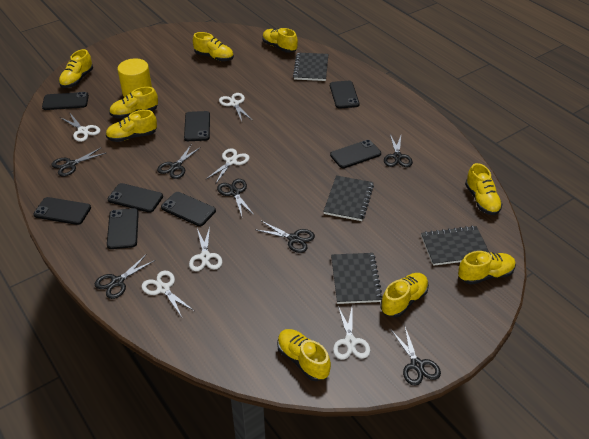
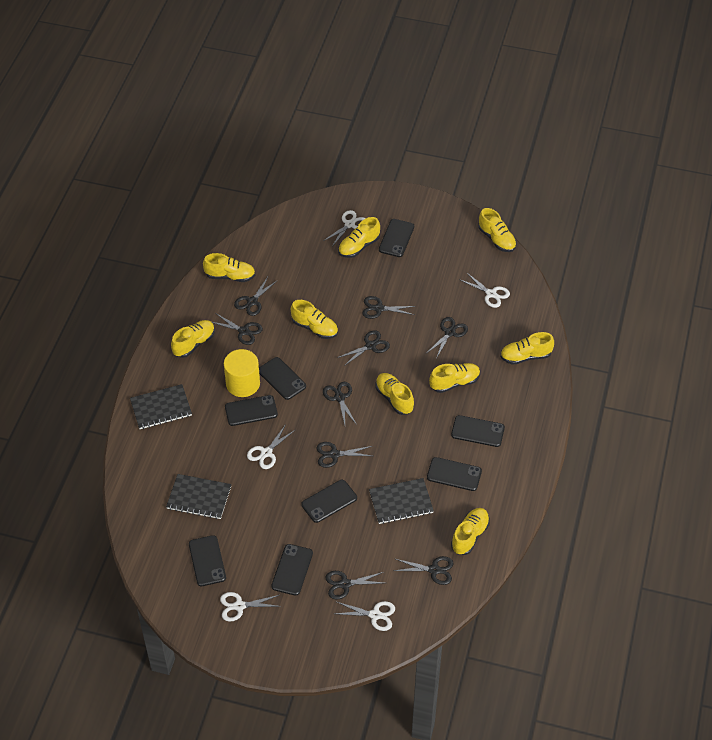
black notebook: [293,53,328,81] [323,175,374,221] [331,253,383,304] [421,226,489,266] = 4 -> [130,384,192,429] [166,474,232,519] [369,478,434,524] = 3
black scissors: [52,147,106,176] [95,254,155,299] [157,144,201,179] [217,179,254,216] [257,221,315,253] [384,134,413,167] [391,327,441,385] = 7 -> [212,314,263,345] [234,277,278,316] [317,442,372,468] [323,382,357,425] [325,571,383,600] [337,331,390,366] [362,296,415,319] [393,556,454,585] [427,317,468,359] = 9
white scissors: [61,112,100,142] [142,271,194,317] [189,227,222,271] [205,148,250,184] [219,93,253,121] [333,306,370,360] = 6 -> [220,592,282,622] [247,424,295,469] [323,210,366,246] [335,601,395,631] [459,272,510,308] = 5

